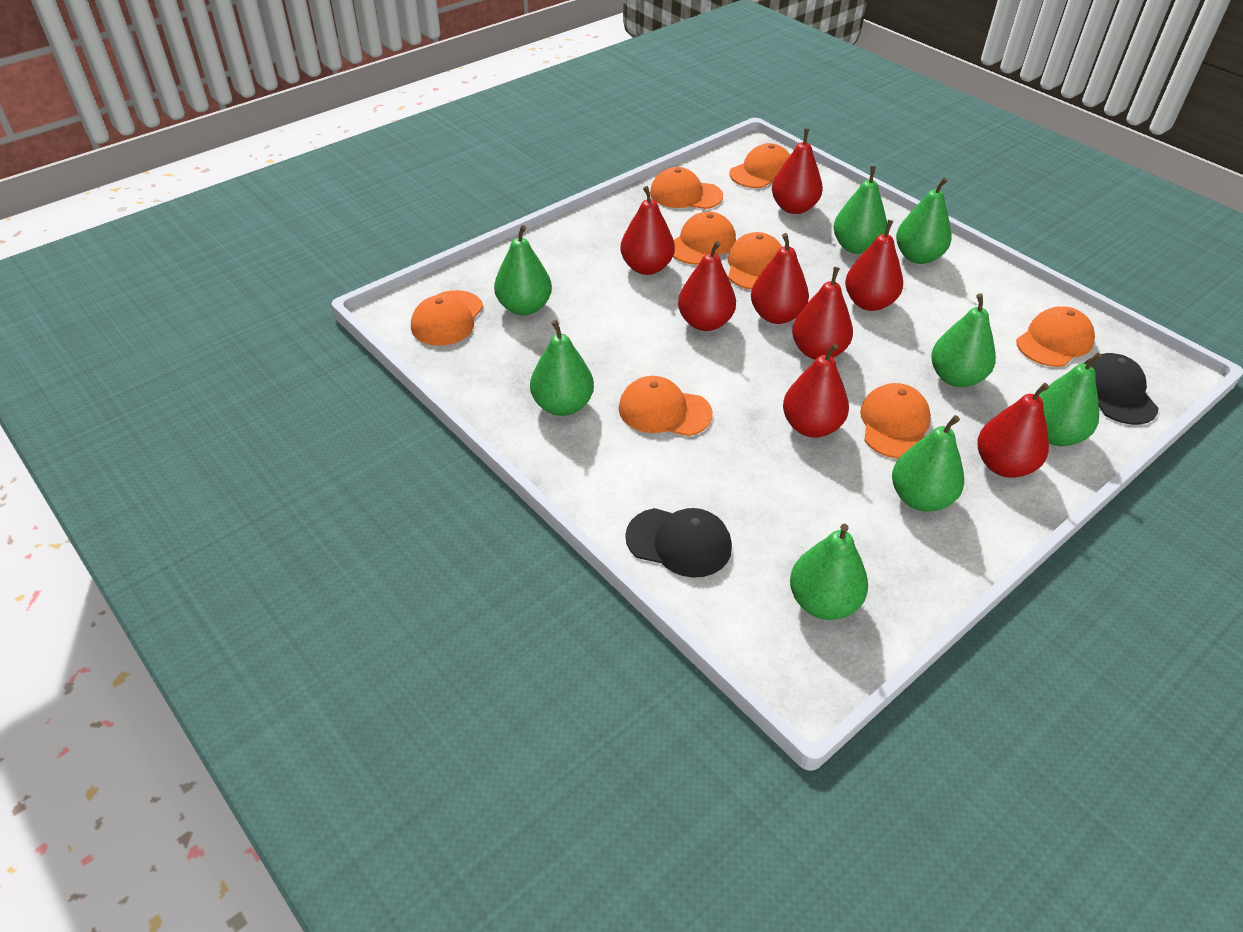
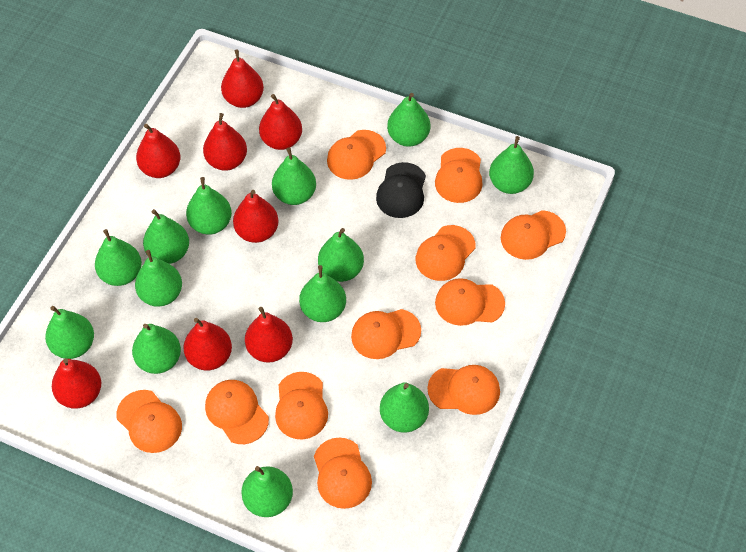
black cap: [625,508,732,578] [1083,353,1159,425] = 2 -> [376,162,426,218] = 1
green pear: [494,225,552,315] [530,320,594,416] [790,524,868,620] [833,166,887,254] [892,415,964,512] [896,178,952,264] [931,293,996,387] [1039,352,1102,446] = 8 -> [45,306,94,359] [95,229,142,286] [132,324,181,374] [135,250,182,307] [143,209,189,264] [186,177,232,235] [241,466,293,517] [272,147,316,205] [299,265,346,322] [318,228,364,282] [380,382,429,433] [387,93,430,147] [489,136,534,194] = 13
orange cap: [411,290,483,346] [618,376,713,436] [650,167,723,209] [673,211,736,264] [728,232,782,290] [729,143,790,188] [860,383,931,459] [1016,306,1095,367] = 8 -> [116,390,182,453] [205,380,269,444] [275,372,328,439] [314,438,372,509] [327,130,386,180] [351,309,421,359] [416,225,475,281] [427,365,500,415] [435,148,483,203] [435,278,505,326] [501,210,566,260] = 11

